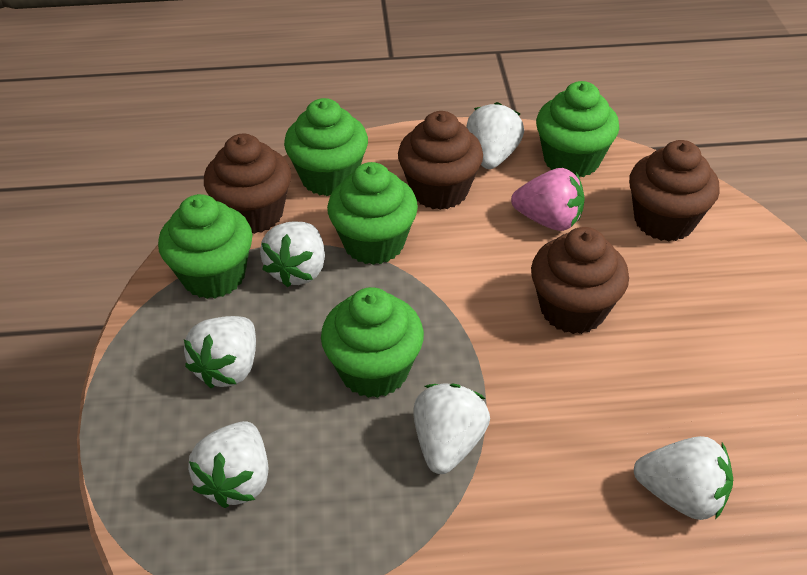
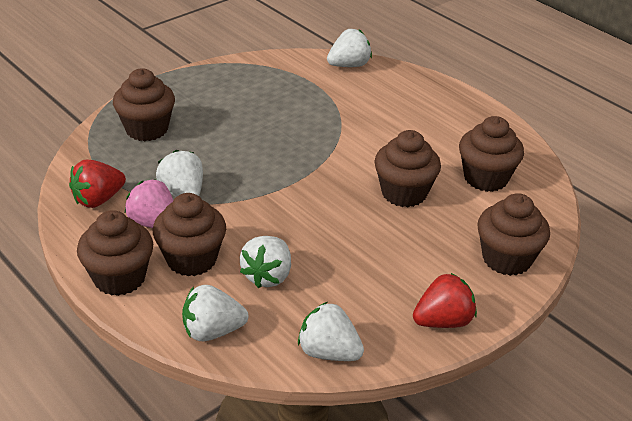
brown cupcake: [204,134,291,234] [398,111,483,210] [531,227,629,334] [629,140,720,242] = 4 -> [77,210,153,296] [113,68,175,142] [153,193,226,276] [374,130,441,207] [459,116,524,192] [477,193,550,276] = 6
green cupcake: [158,194,253,299] [284,98,368,196] [321,287,424,398] [327,162,418,265] [536,81,619,177] = 5 -> none = 0
red strawberry: none = 0 -> [69,159,126,208] [413,273,477,328] = 2
white strawberry: [184,316,256,388] [188,421,268,508] [260,222,325,287] [413,383,490,474] [466,102,524,169] [634,436,733,520] = 6 -> [156,150,203,197] [182,285,249,341] [240,236,291,288] [298,302,364,361] [327,29,372,67] = 5

